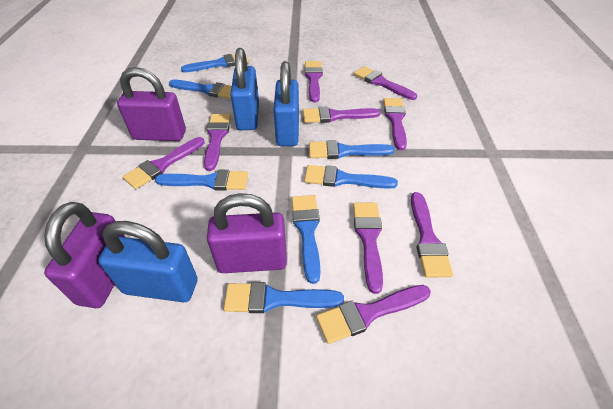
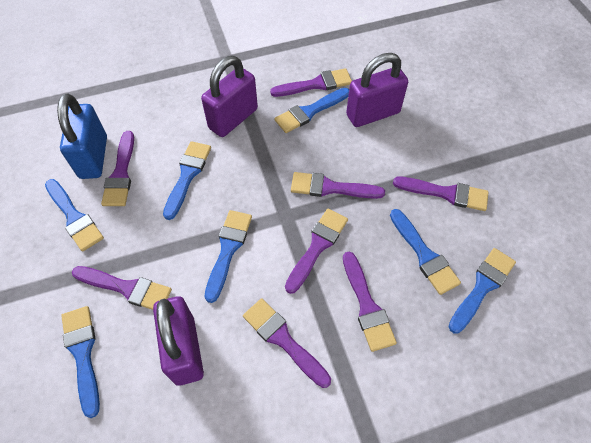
blue padlock: [98,221,197,302] [230,48,259,130] [273,61,299,146] = 3 -> [57,94,107,179] = 1
purple brush: [123,137,204,189] [204,114,231,171] [303,107,381,123] [305,61,323,102] [316,285,431,344] [353,203,383,294] [354,66,417,100] [383,98,407,150] [411,192,453,278] = 9 -> [72,266,172,310] [101,131,134,206] [243,298,331,388] [270,68,352,97] [285,209,348,294] [291,172,385,199] [343,252,397,352] [393,177,489,211] = 8

